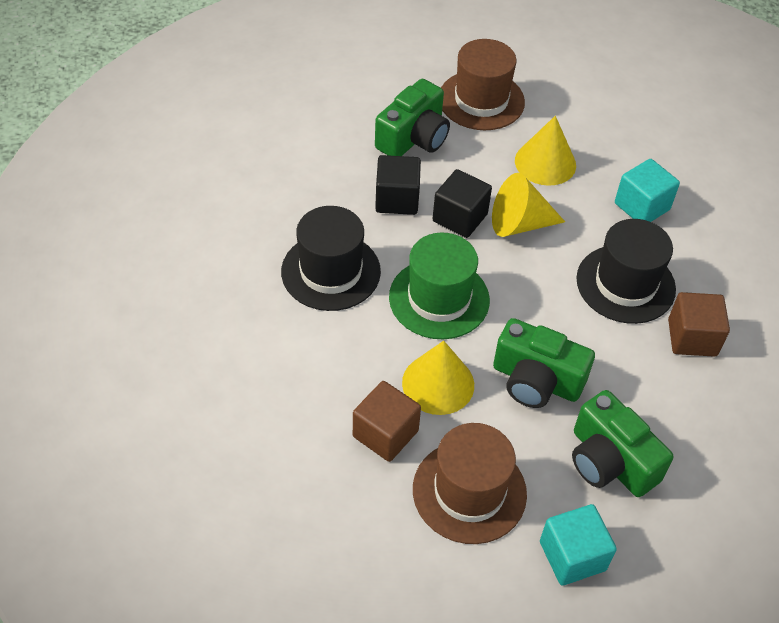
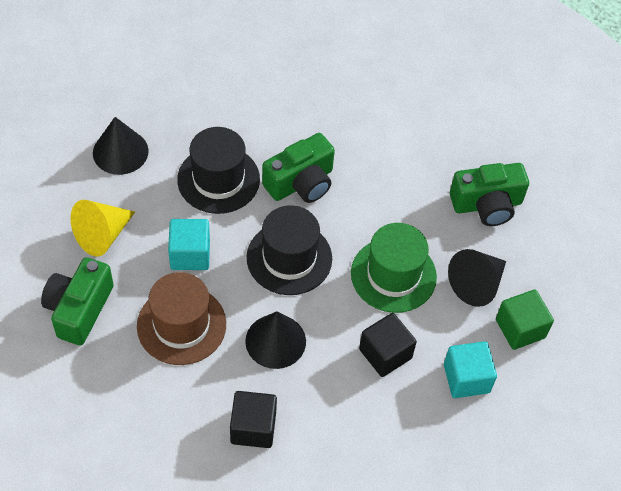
black cone: none = 0 -> [93,117,149,175] [245,312,306,369] [448,249,506,307] = 3
brown cube: [353,381,421,462] [668,292,730,357] = 2 -> none = 0
brown hat: [413,423,527,544] [441,39,525,130] = 2 -> [137,272,226,365] = 1
green cube: none = 0 -> [496,289,554,350] = 1
yellow cone: [402,341,474,415] [492,173,565,237] [515,116,576,186] = 3 -> [71,200,135,257] = 1

